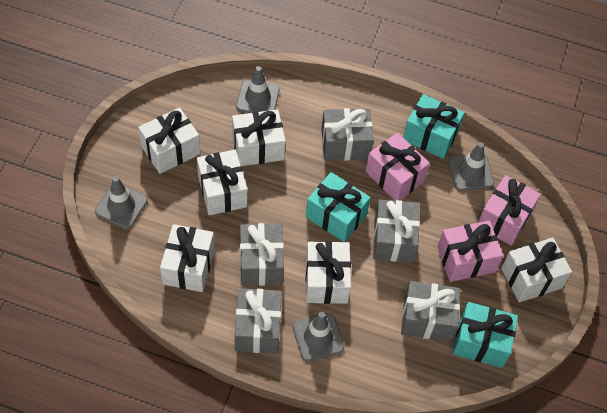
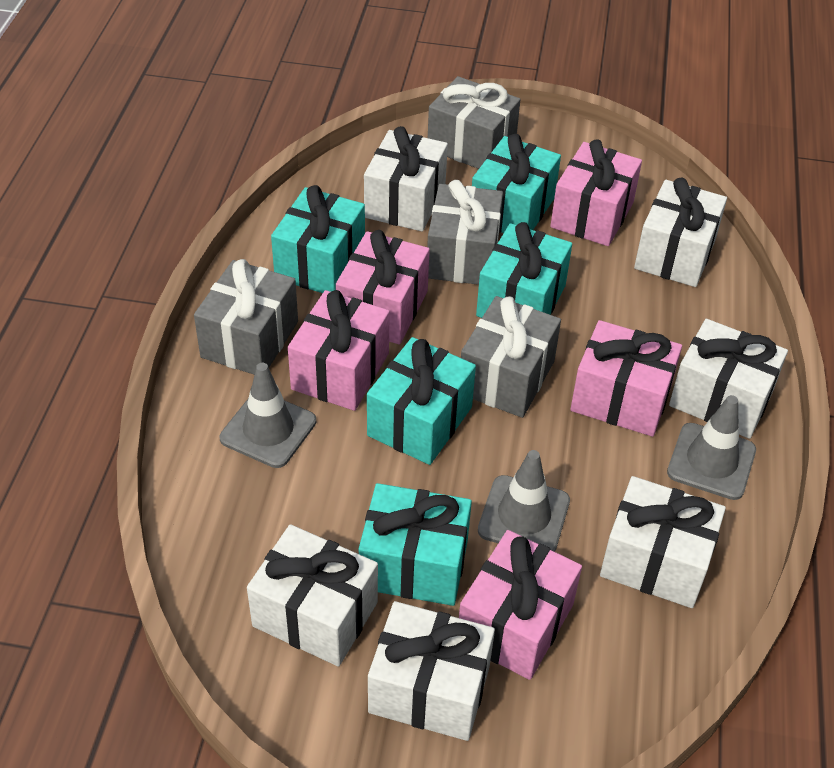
grey gift: [235,288,282,354] [240,223,284,286] [321,108,374,161] [373,200,420,263] [401,281,460,342] = 5 -> [194,259,298,375] [427,180,503,285] [428,76,520,169] [461,296,561,418] = 4
grey traffic cone: [95,176,148,229] [236,66,280,113] [293,312,344,361] [448,142,494,191] = 4 -> [220,363,316,468] [478,450,570,552] [667,395,756,500] = 3
pink gift: [365,133,430,201] [437,221,503,282] [478,175,541,246] = 3 -> [288,290,390,411] [336,230,430,344] [459,530,582,680] [550,139,642,246] [570,320,682,437] = 5
turquoise gift: [306,172,370,242] [403,94,465,159] [453,302,518,368] = 3 -> [271,185,365,293] [359,483,472,606] [367,337,476,465] [472,134,561,233] [476,222,572,318] = 5

